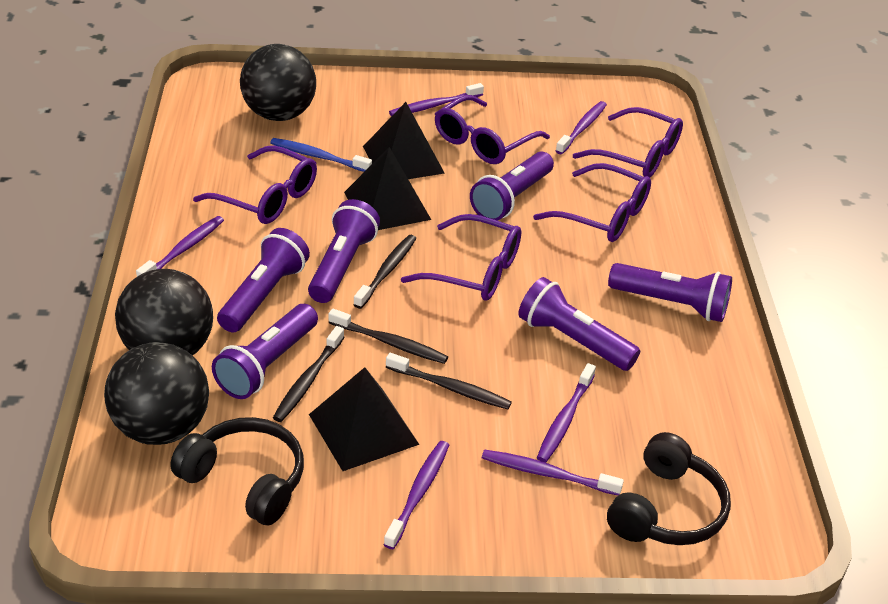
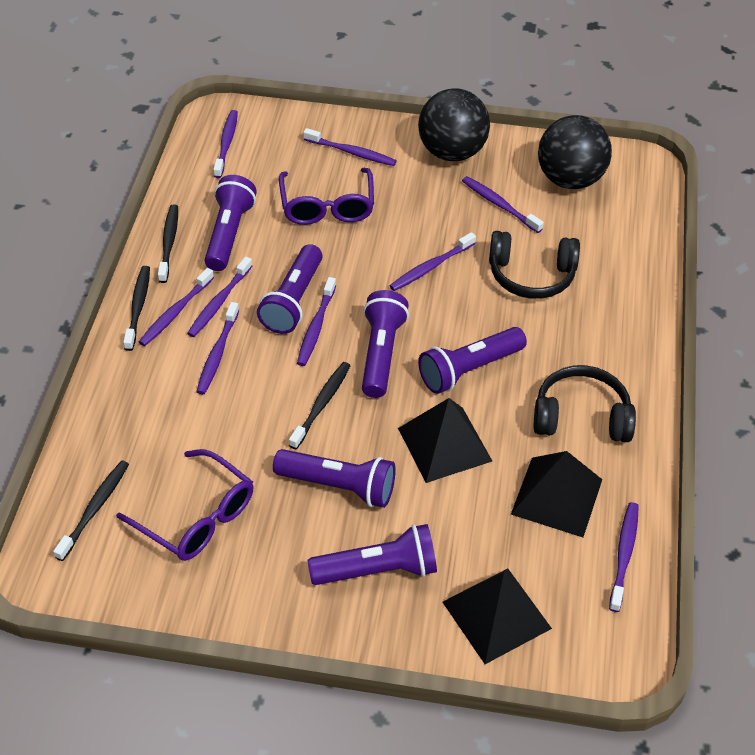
black ball: [104,342,209,445] [115,269,213,355] [240,44,316,121] = 3 -> [418,88,490,161] [538,115,612,189] = 2
blue toothbrush: [270,138,372,172] = 1 -> none = 0
purple glasses: [193,145,317,224] [401,214,521,301] [435,95,550,164] [533,163,651,242] [573,107,683,178] = 5 -> [116,449,253,561] [279,168,374,225] = 2
purple toothbrush: [136,216,224,276] [383,441,449,549] [389,83,484,117] [482,450,624,496] [537,363,596,463] [556,101,607,154] = 6 -> [139,268,214,346] [187,256,252,337] [196,302,239,394] [213,110,238,178] [297,277,336,366] [303,128,397,166] [389,232,476,291] [462,176,544,233] [609,502,639,612] = 9

